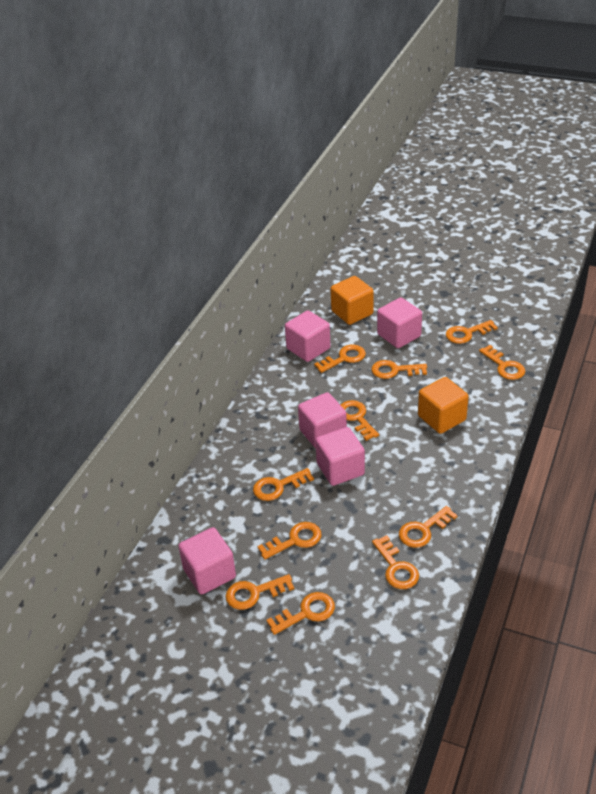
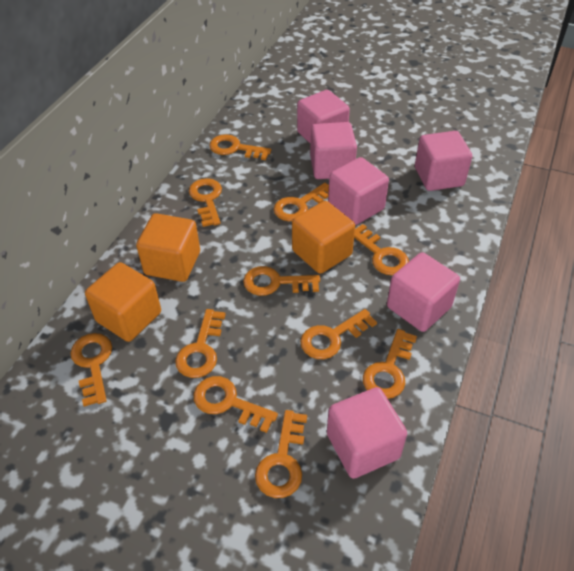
orange cube: [331,276,374,325] [418,377,469,434] = 2 -> [85,262,161,342] [136,213,200,282] [292,201,355,274] = 3
pink cube: [178,527,236,594] [285,310,331,362] [298,392,347,448] [315,427,365,486] [377,298,422,348] = 5 -> [297,90,350,143] [310,122,357,179] [327,387,407,479] [328,157,389,225] [387,252,460,332] [415,131,472,191] = 6

